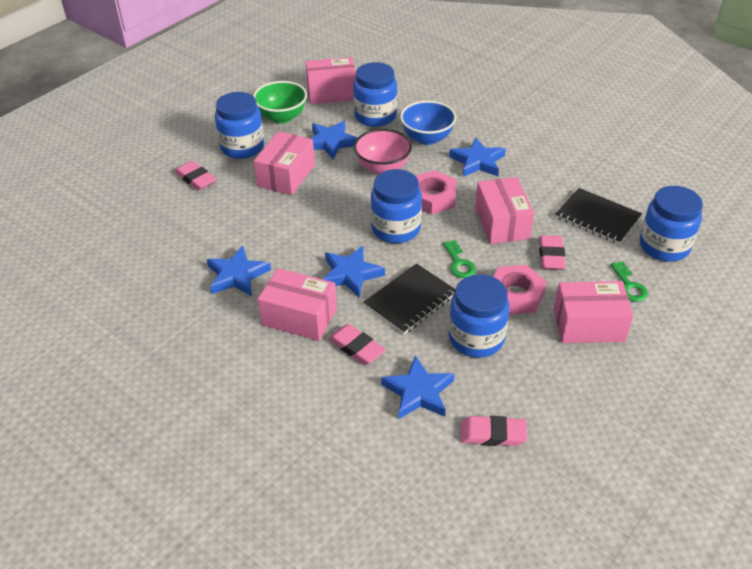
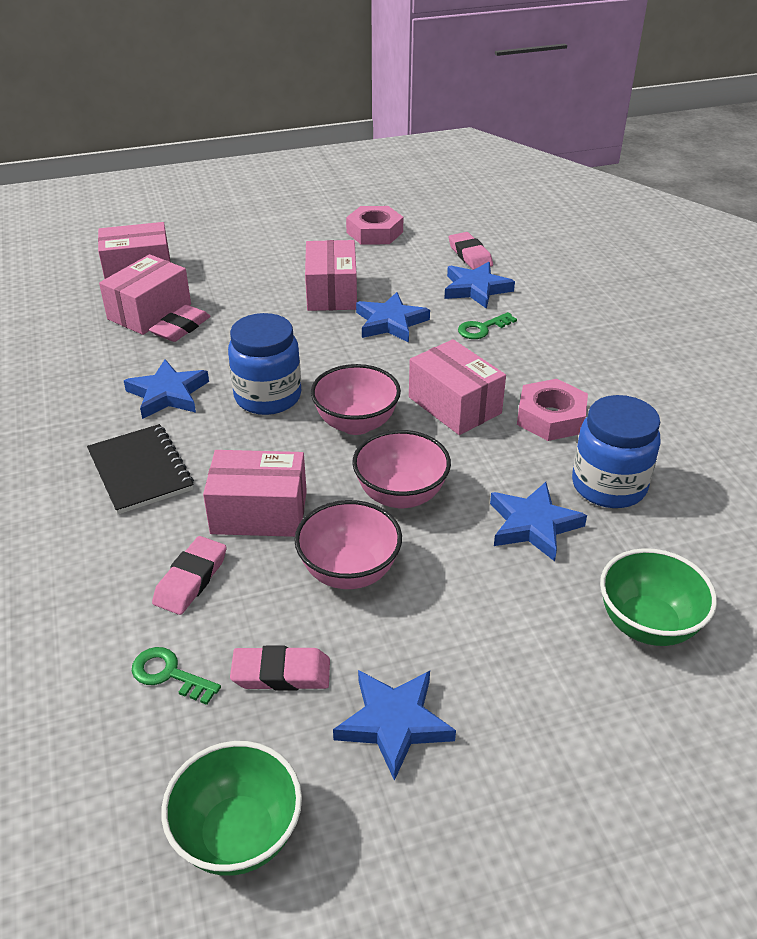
black notebook: [364,263,456,334] [555,188,642,244] = 2 -> [87,424,194,514] = 1
blue bowl: [400,101,456,145] = 1 -> none = 0
blue jar: [215,92,264,159] [353,62,397,127] [371,169,422,243] [448,274,510,358] [640,186,703,262] = 5 -> [228,313,301,415] [572,395,661,508] = 2
green bowl: [253,81,307,124] = 1 -> [161,741,302,876] [600,548,717,646] = 2
pink bowl: [354,129,412,175] = 1 -> [294,500,402,589] [311,364,401,435] [352,430,451,509] = 3

